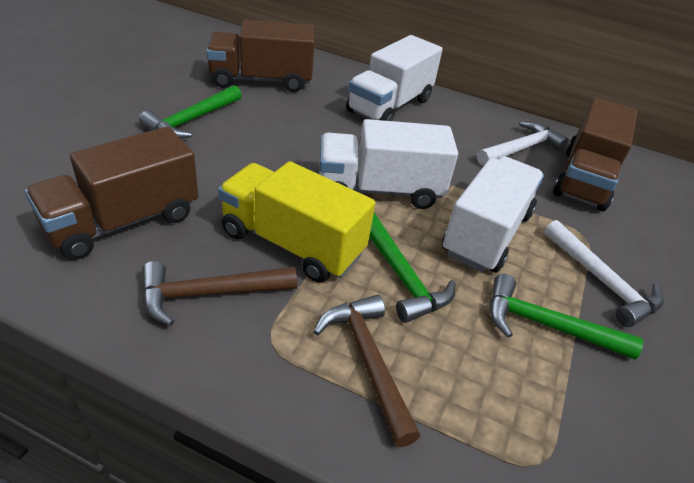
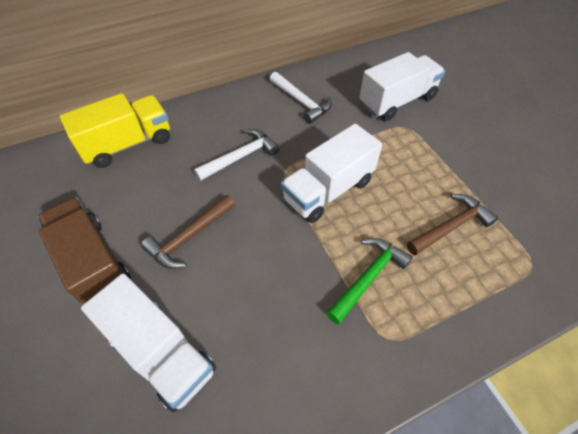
brown truck: [25,127,198,260] [206,20,315,92] [553,97,638,211] = 3 -> [37,197,131,305] = 1
green hammer: [139,85,242,139] [369,213,456,323] [490,274,643,360] = 3 -> [326,238,413,324] = 1

